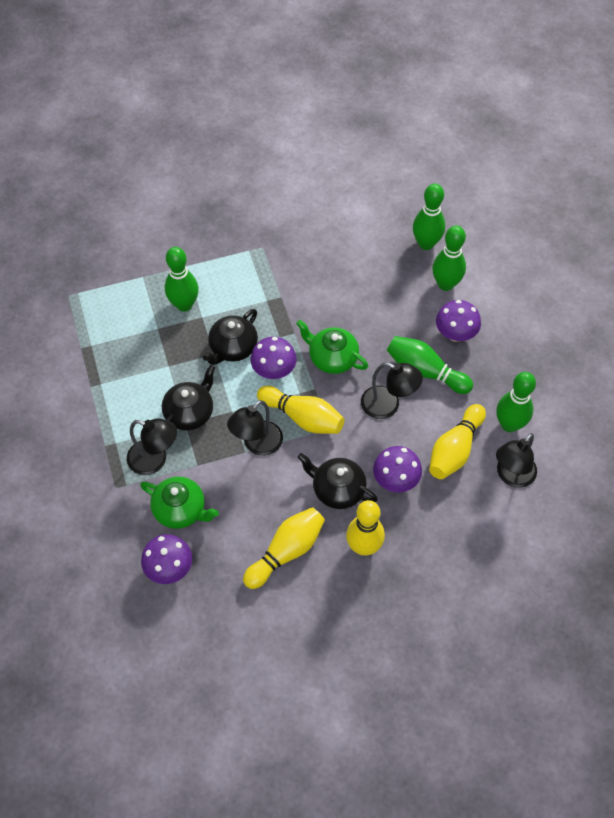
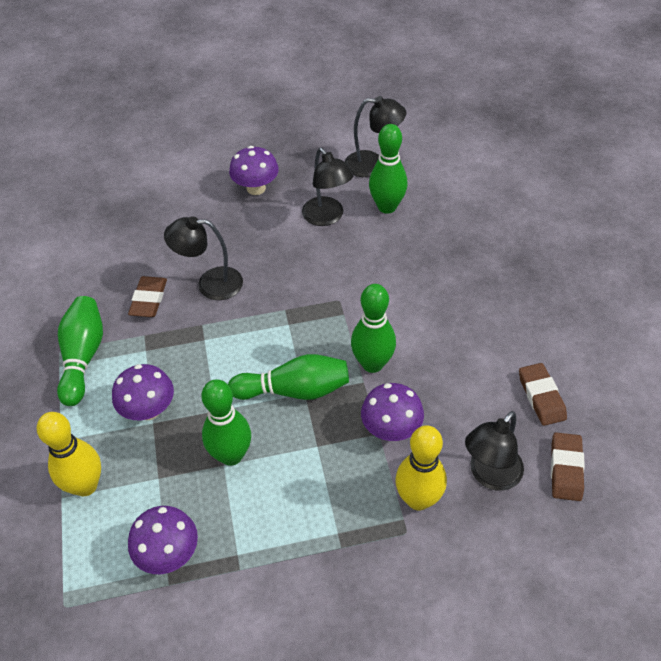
black teapot: [162,365,215,431] [203,309,258,365] [298,453,378,509] = 3 -> none = 0
brown eraser: none = 0 -> [128,276,167,317] [519,363,567,426] [551,432,585,501] = 3
green teapot: [140,476,219,529] [296,320,368,374] = 2 -> none = 0
yellow bowling pin: [243,507,325,589] [257,386,344,434] [346,500,385,556] [429,404,486,479] = 4 -> [37,412,101,496] [395,425,447,511] = 2

